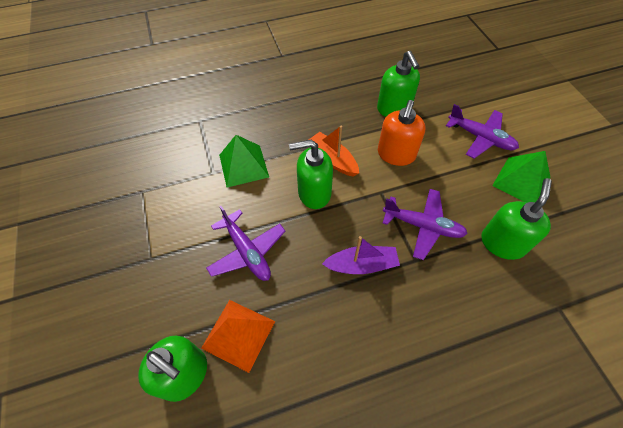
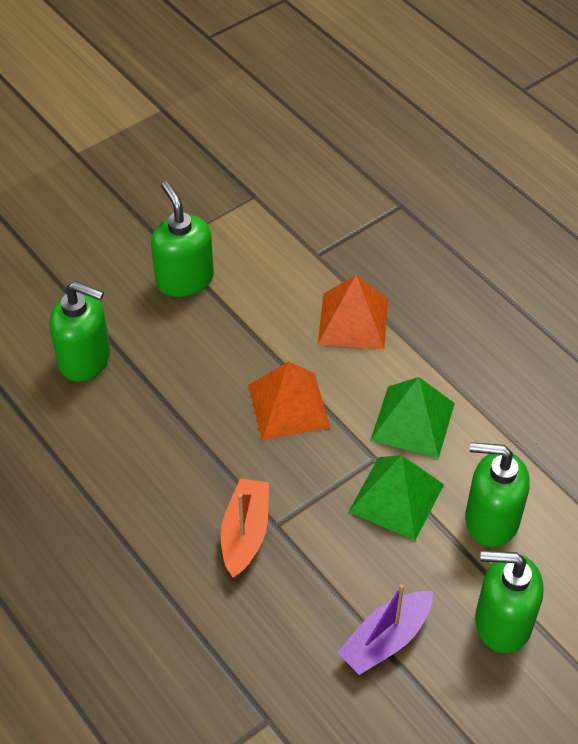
orange pyramid: [201,300,275,373] = 1 -> [248,361,330,440] [318,275,388,350] = 2
orange soap dispenser: [378,100,426,166] = 1 -> none = 0
purple plane: [206,206,286,281] [383,189,468,260] [446,104,519,159] = 3 -> none = 0

